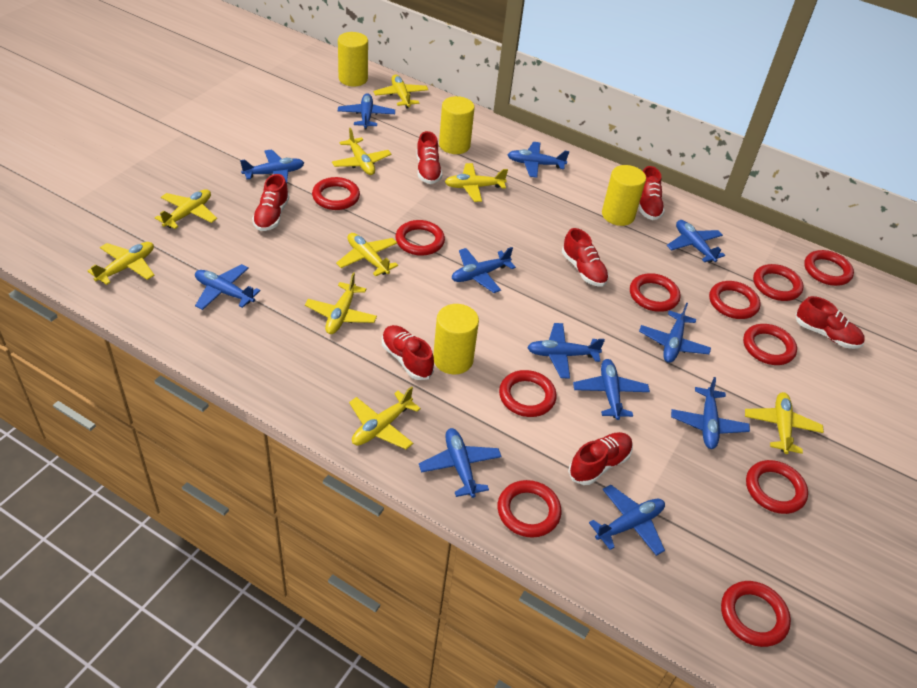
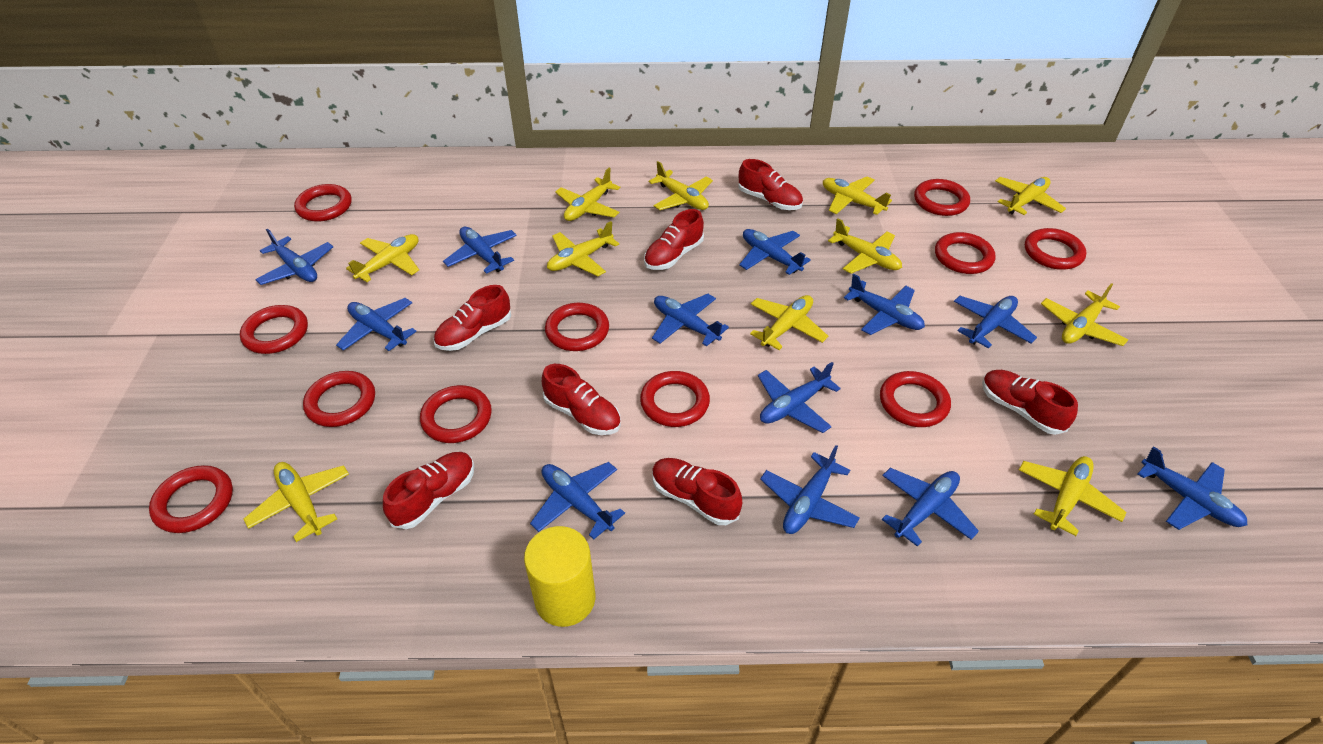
yellow cylinder: [338,32,368,86] [433,304,479,374] [439,96,475,154] [602,165,646,226] = 4 -> [524,526,595,627] = 1
yellow plane: [88,242,154,285] [155,189,217,229] [305,272,377,334] [332,128,391,175] [336,233,398,276] [349,386,421,449] [373,75,429,109] [445,163,508,202] [745,392,824,454] = 9 -> [243,462,349,542] [346,234,419,282] [547,221,619,276] [555,168,620,221] [649,161,713,210] [750,295,828,350] [823,177,892,215] [828,218,902,274] [995,177,1066,215] [1019,456,1127,536] [1041,283,1128,346] = 11

